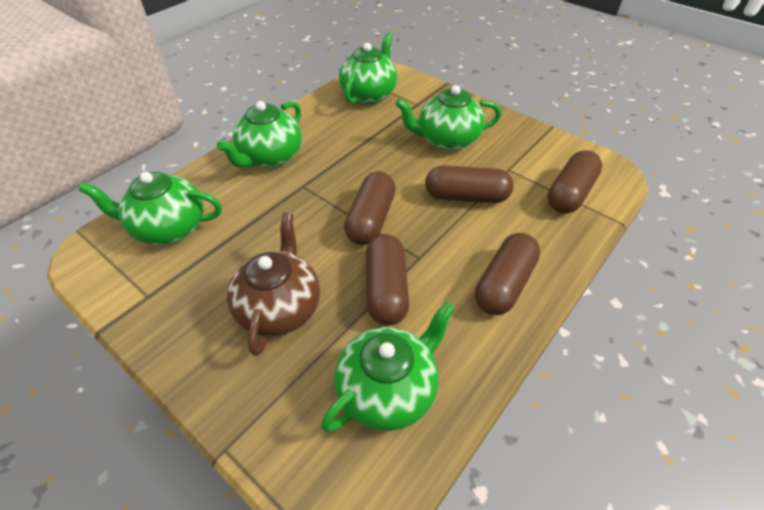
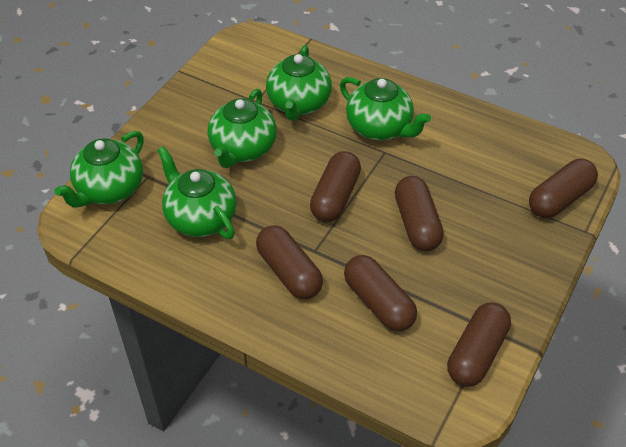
brown capsule: [344,171,396,245] [366,234,409,326] [425,165,514,203] [475,233,540,315] [547,150,602,214] = 5 -> [256,225,323,299] [310,151,361,222] [344,255,417,331] [395,176,444,251] [447,302,511,387] [529,159,598,218] = 6
brown teapot: [227,212,320,356] = 1 -> none = 0

